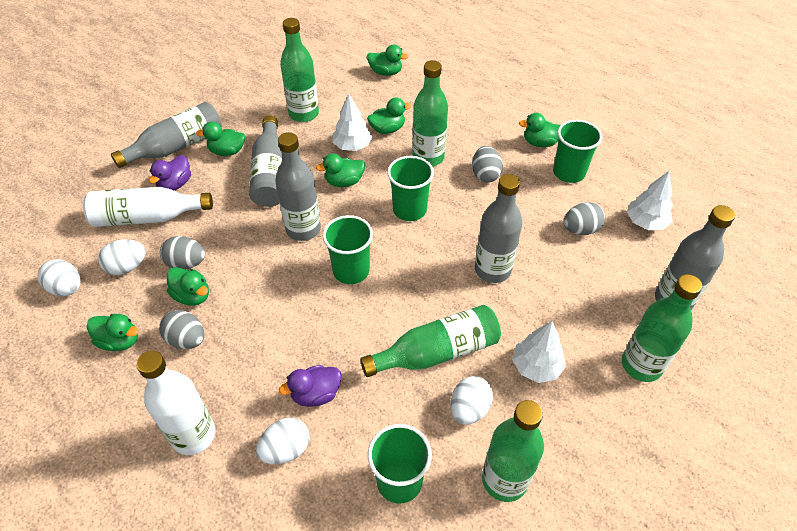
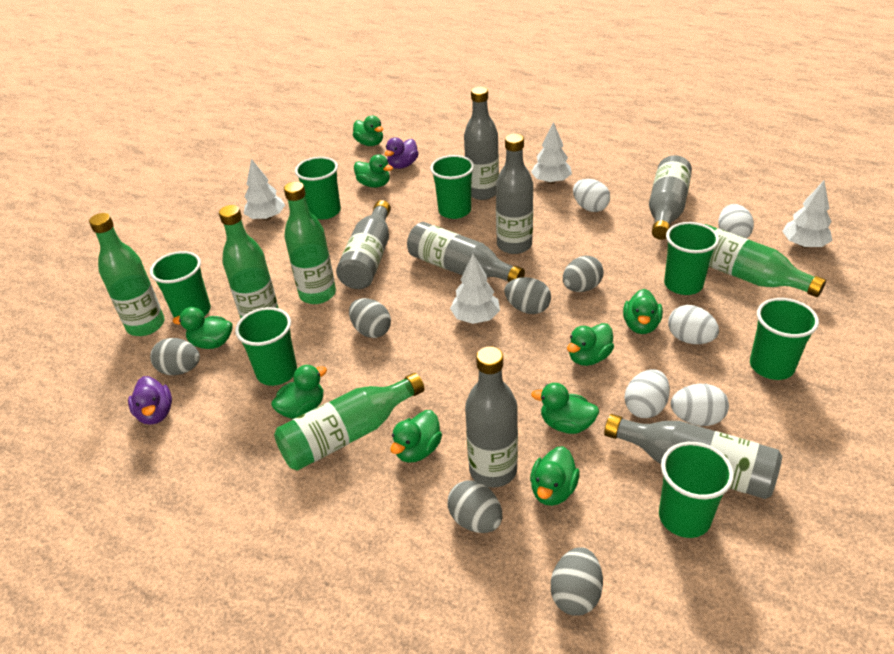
green cup: [323,215,373,284] [368,424,432,504] [387,156,434,221] [553,120,602,183] = 4 -> [150,251,211,318] [235,307,297,386] [295,157,341,220] [430,155,474,219] [659,442,734,538] [664,222,719,295] [750,298,819,380] = 7
green duck: [86,314,139,351] [167,267,209,306] [196,121,245,156] [316,153,365,187] [367,44,408,76] [367,97,411,134] [519,113,560,147] = 7 -> [173,307,232,349] [271,365,327,419] [353,116,383,146] [354,154,393,188] [390,410,442,463] [530,446,580,506] [531,383,599,434] [567,323,614,366] [623,289,663,334] = 9
grey bottle: [111,102,222,168] [249,115,282,207] [275,132,321,241] [475,174,522,283] [655,205,735,310] = 5 -> [336,200,391,289] [407,222,525,282] [464,87,499,200] [465,346,518,488] [496,134,533,254] [604,414,782,499] [649,155,692,240] = 7
grey egg: [159,310,204,349] [160,236,205,269] [472,146,503,183] [564,202,605,235] = 4 -> [150,338,200,375] [349,298,391,338] [447,480,503,533] [504,277,551,314] [551,547,603,616] [563,256,604,292] = 6
white bottle: [83,187,213,227] [136,350,216,455] = 2 -> none = 0
white egg: [38,259,81,296] [98,239,146,275] [256,418,310,464] [450,376,493,425] = 4 -> [573,179,610,212] [625,369,670,418] [668,305,719,344] [671,384,729,426] [718,204,754,238] = 5
white tree: [333,94,372,151] [512,321,566,383] [627,171,673,230] = 3 -> [244,159,285,220] [450,254,500,324] [531,122,572,184] [782,181,832,248] = 4

